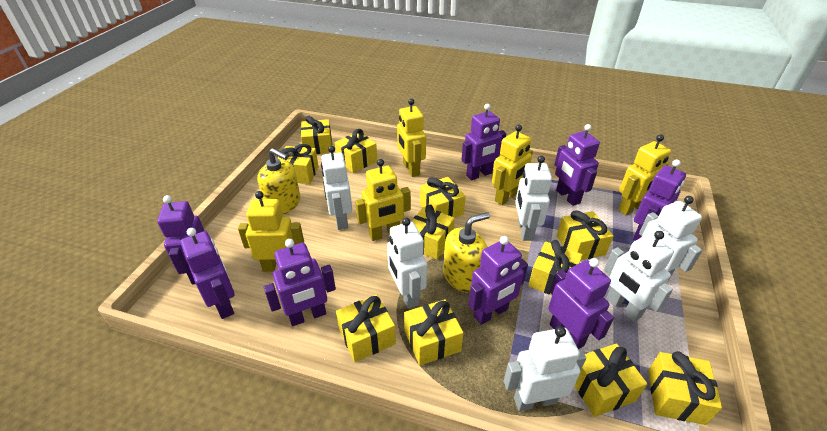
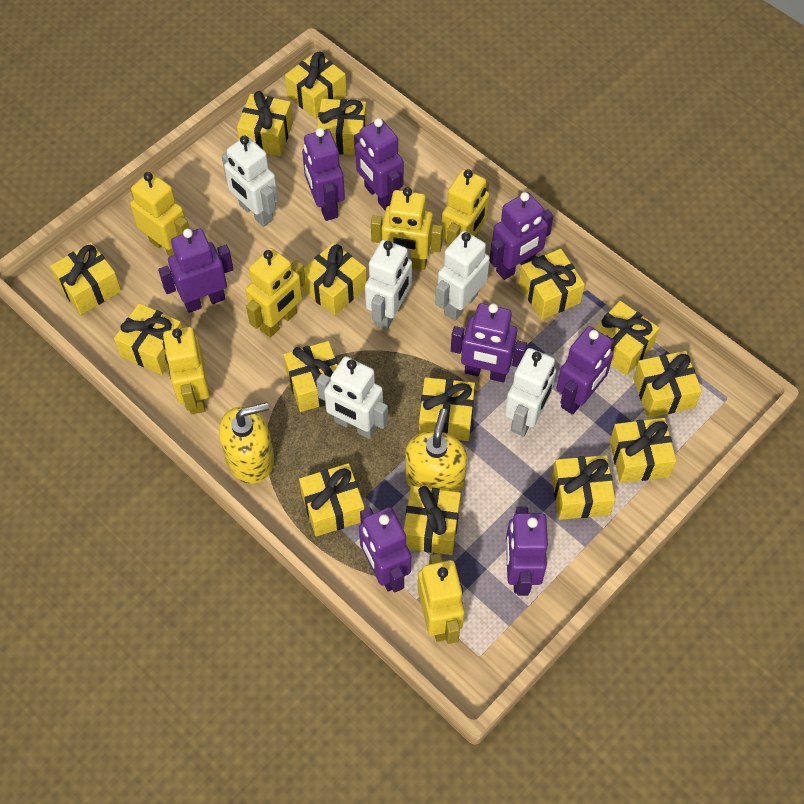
white robot: [321,146,352,230] [387,218,427,309] [504,326,586,411] [515,156,552,241] [604,231,674,322] [639,196,702,281] = 6 -> [222,136,278,227] [316,356,388,439] [365,240,412,330] [435,231,490,321] [505,348,556,437] = 5
yellow gift: [278,144,319,184] [301,116,332,154] [335,129,377,173] [336,295,396,362] [404,299,463,365] [412,205,455,260] [420,177,466,218] [528,240,583,295] [557,210,613,260] [574,344,647,417] [648,351,722,425] = 11 -> [50,242,121,315] [114,303,182,375] [237,91,293,156] [284,341,338,412] [285,51,347,119] [299,463,364,536] [302,243,367,316] [317,99,367,155] [404,486,461,555] [419,377,475,441] [519,249,585,320] [552,455,615,520] [594,301,659,376] [610,418,676,483] [633,351,702,418] = 15
yellow robot: [238,191,304,272] [355,159,411,241] [397,99,426,177] [492,125,533,205] [618,134,671,215] = 5 -> [130,172,189,256] [163,327,210,414] [246,248,306,338] [371,187,443,270] [418,553,465,644] [442,169,489,247] = 6

